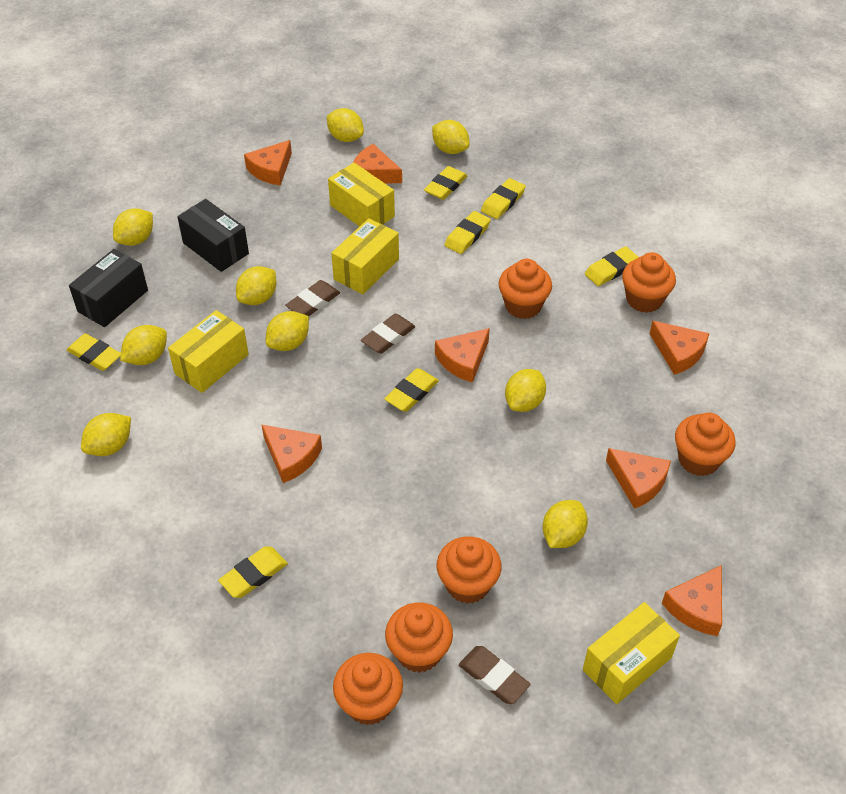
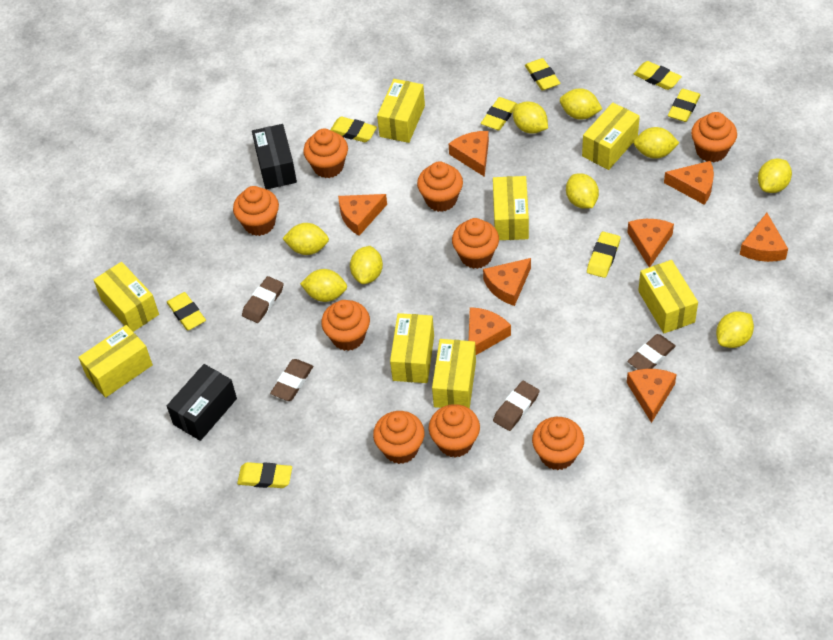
brown eraser: [285,280,340,316] [361,314,416,354] [459,646,531,704] = 3 -> [242,276,284,323] [270,359,313,401] [493,381,539,431] [627,334,676,370] = 4
orange cheese: [244,140,292,186] [262,425,322,483] [353,144,402,183] [435,328,490,383] [606,448,671,509] [650,321,709,375] [662,565,722,636] = 7 -> [338,194,387,236] [449,131,489,177] [469,307,511,355] [483,258,531,306] [627,219,674,267] [627,369,677,423] [664,161,714,205] [740,213,788,262] = 8
orange cupcake: [333,653,403,725] [385,603,453,673] [437,536,502,604] [499,259,552,319] [622,252,676,313] [675,413,735,476] = 6 -> [233,186,279,236] [303,129,348,178] [321,300,370,351] [373,411,425,464] [417,161,463,212] [429,404,480,458] [452,218,499,269] [532,417,584,470] [691,112,737,162] = 9
yellow box: [168,310,249,393] [328,163,395,227] [331,218,399,294] [583,602,680,704] = 4 -> [78,325,153,398] [94,262,159,332] [377,79,425,143] [390,313,434,383] [432,339,476,409] [493,176,529,240] [582,103,640,170] [638,260,698,333] = 8
yellow eraser: [67,333,121,371] [218,546,288,598] [384,368,439,412] [424,166,467,200] [444,211,491,254] [481,178,526,219] [585,247,639,286] = 7 -> [167,292,206,330] [237,462,292,488] [330,117,377,142] [481,97,517,130] [525,58,560,91] [587,232,620,278] [634,61,682,90] [668,89,700,122] = 8

